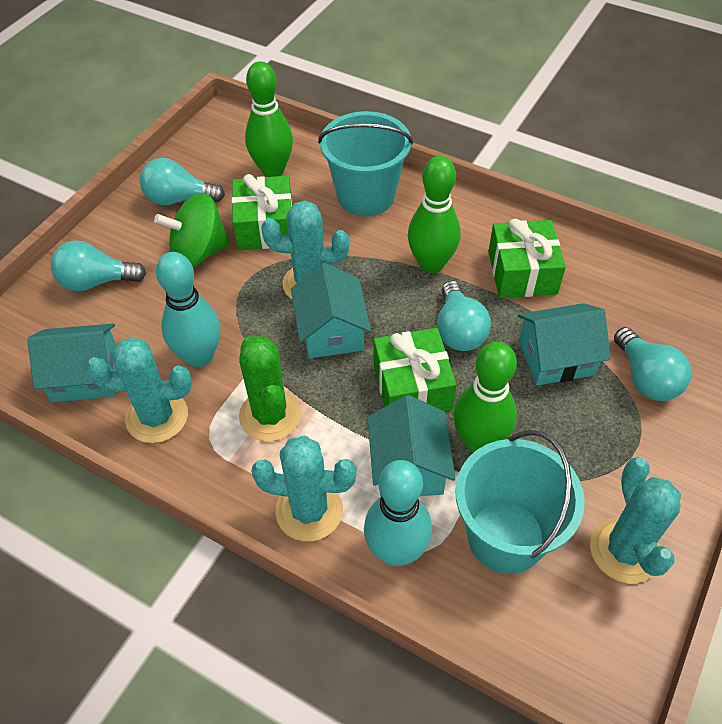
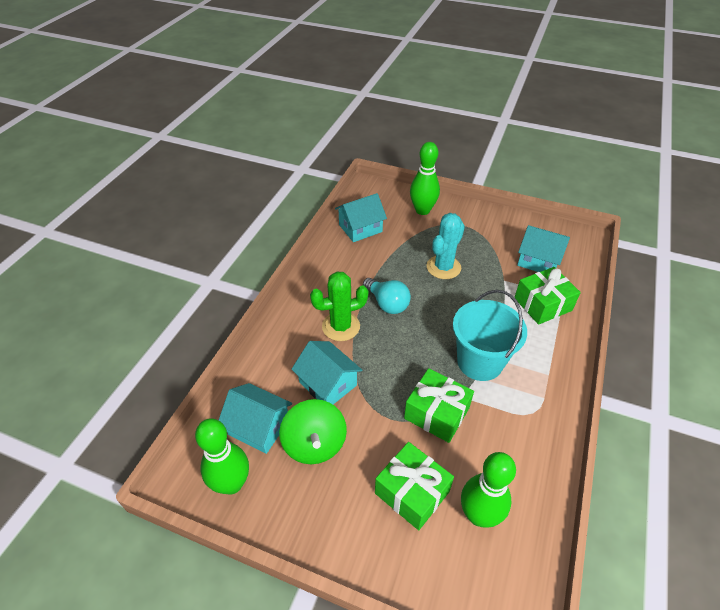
turquoise bowling pin: [156,252,221,367] [364,460,432,566] = 2 -> none = 0
turquoise bucket: [318,111,413,216] [455,430,585,574] = 2 -> [453,290,527,381] = 1
turquoise cactus: [86,337,192,443] [251,435,357,541] [261,200,349,299] [590,457,681,583] = 4 -> [427,213,465,279] = 1
turquoise light bulb: [51,240,146,291] [140,158,225,205] [437,281,491,351] [614,327,691,401] = 4 -> [363,278,411,314] = 1

